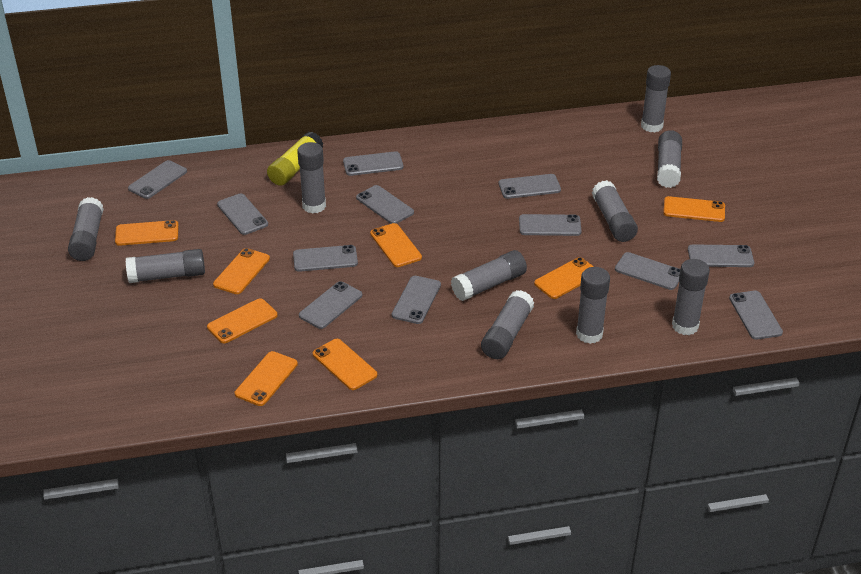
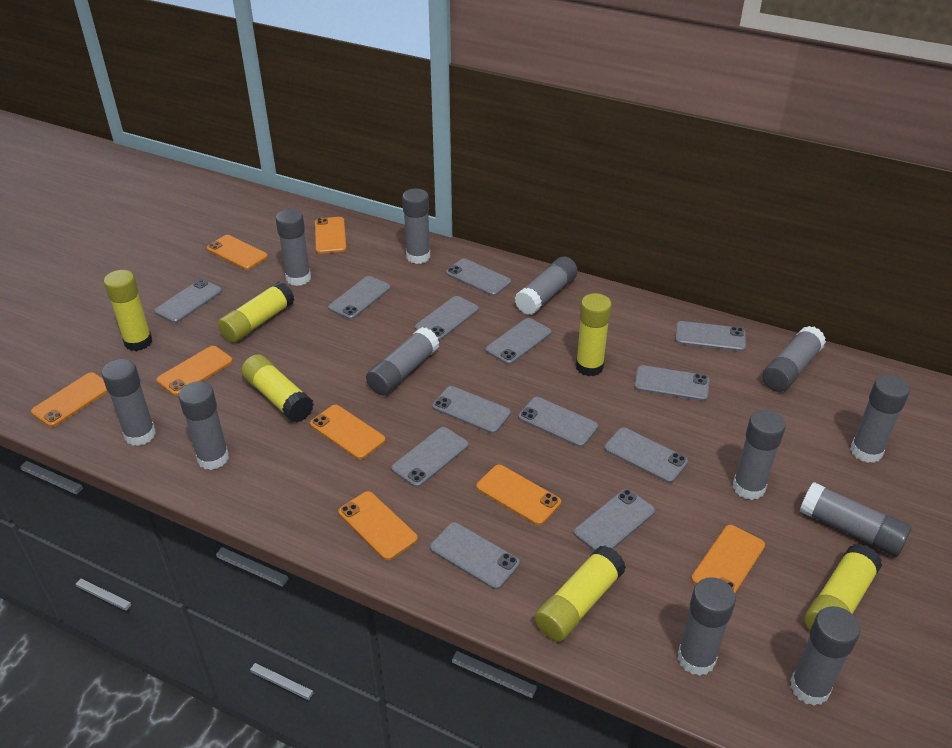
grey glue stick: [68,197,104,261] [126,249,205,283] [297,142,326,214] [451,250,527,301] [481,290,534,359] [576,267,610,344] [592,180,638,242] [641,65,671,133] [657,130,682,188] [672,259,710,335] = 10 -> [102,359,156,446] [178,381,229,470] [276,209,311,286] [366,327,439,395] [402,189,430,264] [515,256,578,315] [678,577,736,676] [733,410,786,500] [762,326,826,392] [790,606,860,706] [800,482,911,557] [850,375,910,463] = 12
grey phone: [128,160,187,199] [217,193,268,235] [293,245,358,272] [299,281,362,329] [343,151,403,176] [356,185,414,224] [392,276,441,324] [499,174,561,199] [519,214,582,236] [615,252,680,290] [688,244,754,267] [729,291,783,340] = 12 -> [154,279,222,323] [328,276,391,320] [391,427,469,487] [415,296,479,341] [430,522,520,590] [432,386,511,434] [446,258,511,296] [485,318,552,365] [518,397,598,447] [574,489,655,551] [604,427,688,483] [634,365,710,401] [675,321,746,351] = 13
yellow glue stick: [267,132,323,186] = 1 -> [104,270,152,351] [218,282,294,343] [241,355,314,423] [534,546,626,642] [576,293,612,376] [804,544,882,630] = 6

